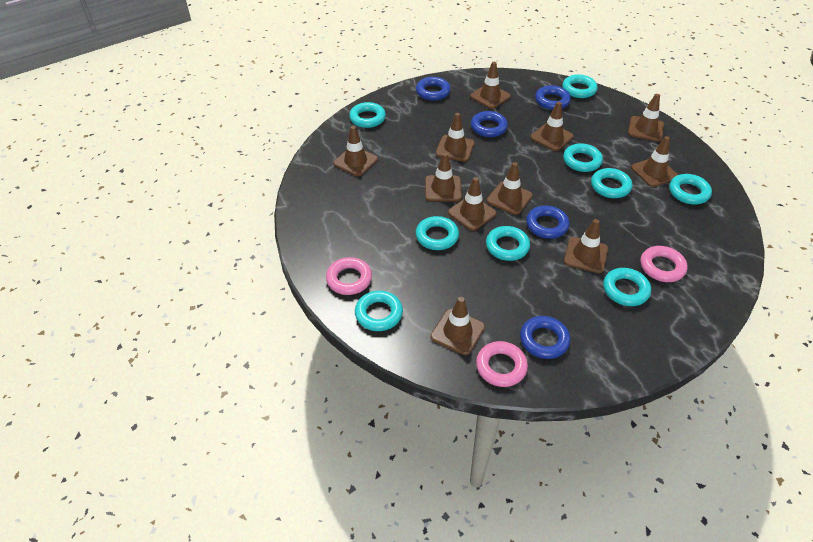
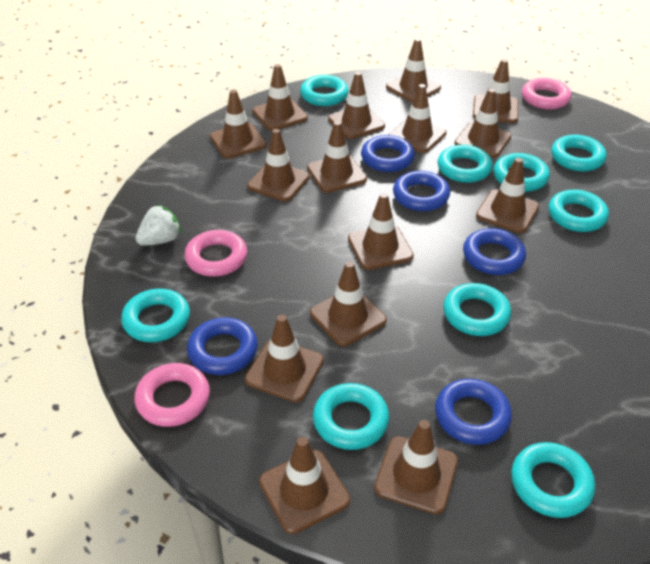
brown traffic cone: [333,126,378,176] [425,153,462,202] [431,297,485,355] [436,113,475,162] [448,177,497,231] [470,62,511,109] [487,162,532,215] [530,102,574,151] [564,219,608,273] [628,94,664,142] [631,136,678,187] = 11 -> [210,90,267,158] [245,314,324,402] [247,129,310,201] [252,64,308,131] [259,437,350,534] [307,121,367,193] [310,261,387,346] [328,72,385,139] [348,193,414,270] [374,420,458,514] [386,38,441,102] [388,84,447,153] [455,89,512,158] [473,59,518,123] [476,157,539,233] = 15
white strawberry: none = 0 -> [135,205,181,246] = 1

